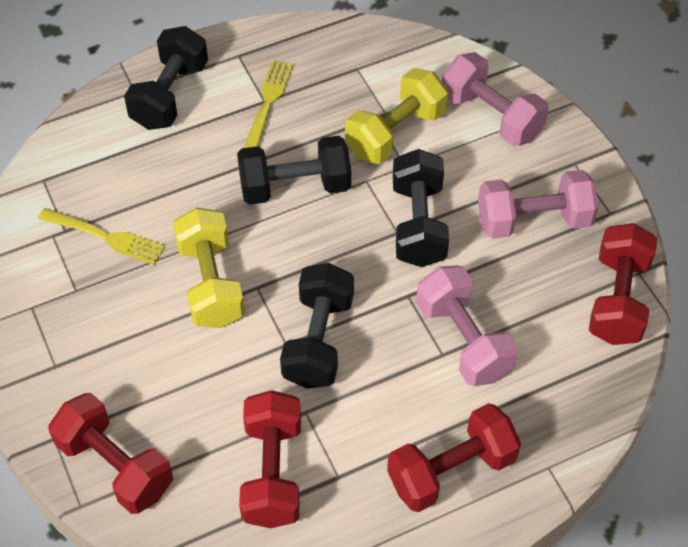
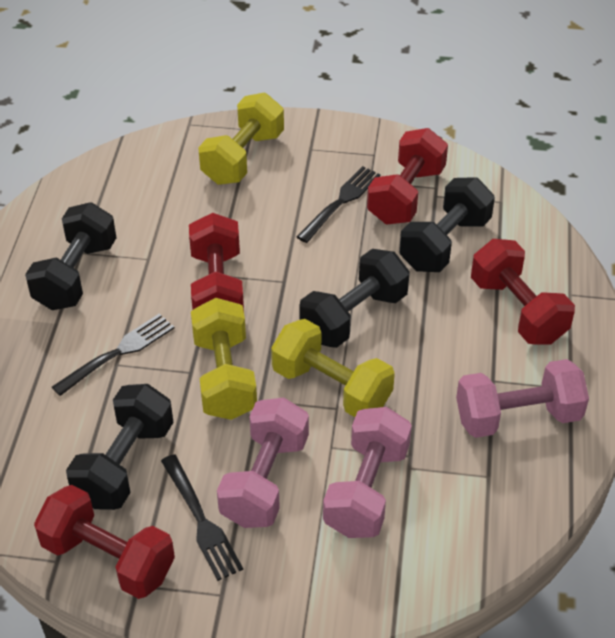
black fork: none = 0 -> [52,313,174,396] [161,454,243,581] [297,166,381,243] = 3
yellow dumbbell: [173,208,245,328] [345,68,448,164] = 2 -> [191,298,257,420] [198,93,284,185] [271,319,395,417] = 3
yellow fork: [38,208,165,265] [244,60,293,148] = 2 -> none = 0

